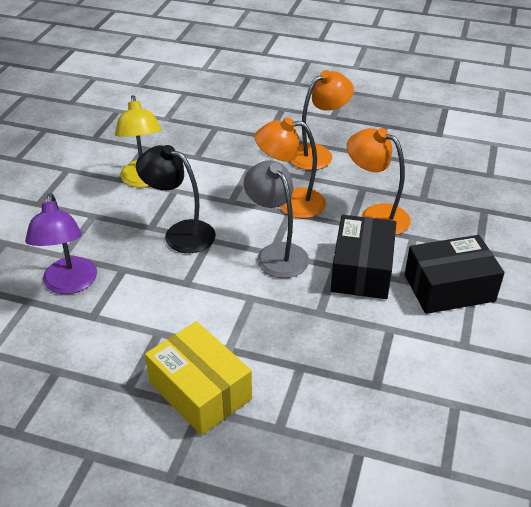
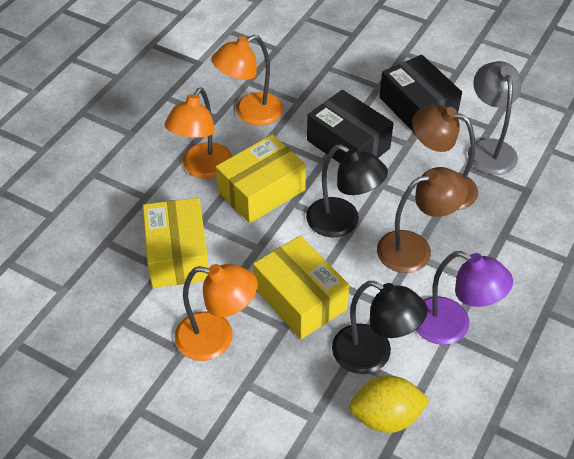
black lamp: [136,145,216,253] = 1 -> [306,144,388,237] [332,281,428,374] = 2
brown lamp: none = 0 -> [377,167,468,273] [412,105,478,210] = 2
yellow box: [145,321,252,435] = 1 -> [143,198,209,288] [216,134,306,223] [253,236,349,339] = 3
yellow lamp: [115,95,162,187] = 1 -> none = 0
yellow lemon: none = 0 -> [349,375,430,433] = 1

